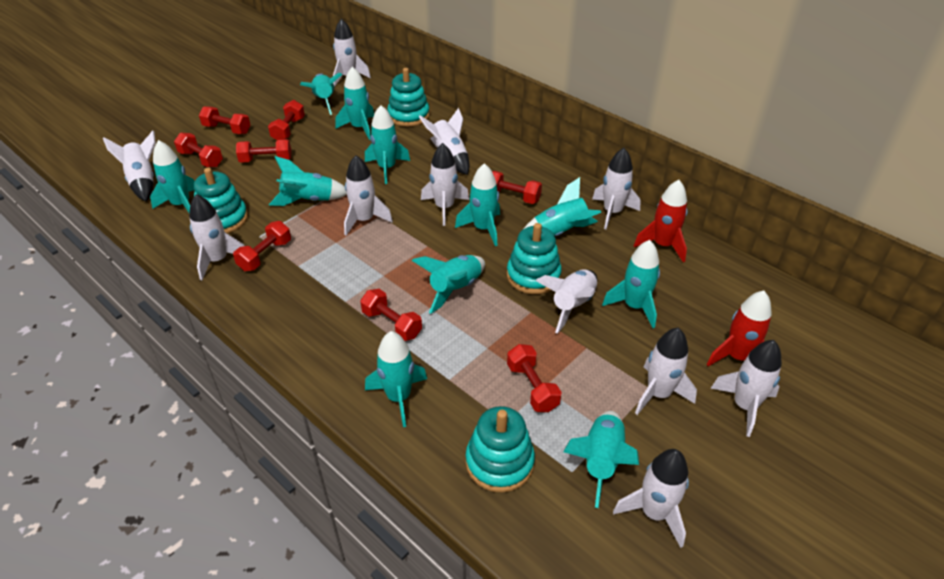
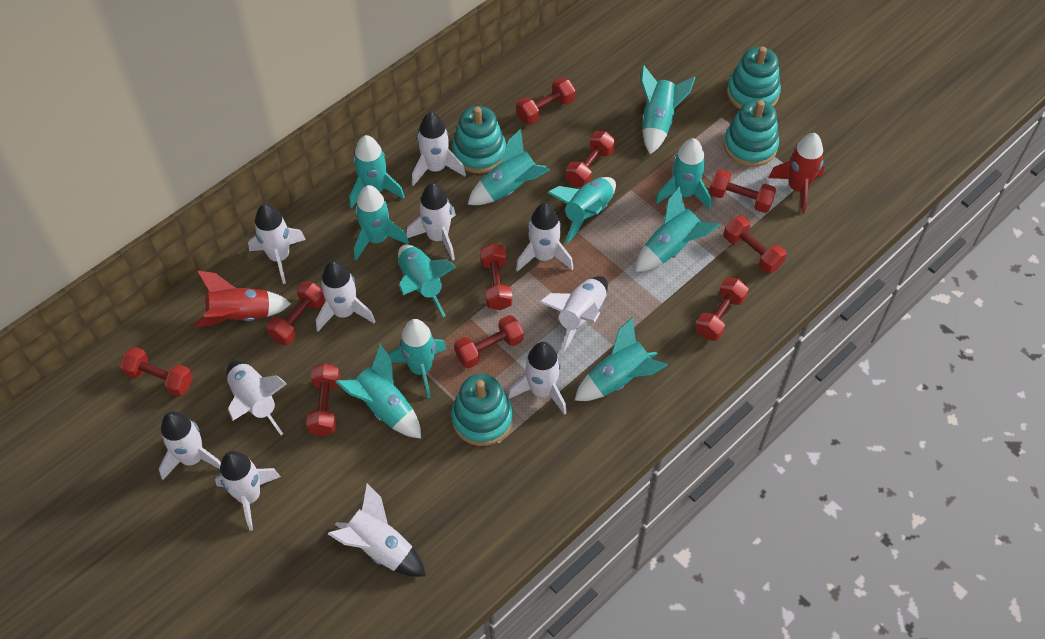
red dumbbell: [174,133,223,167] [199,106,250,134] [233,221,291,271] [236,139,291,163] [268,100,305,140] [360,289,422,341] [492,171,542,204] [507,344,561,412] = 8 -> [120,347,193,397] [266,281,326,345] [306,363,340,436] [454,315,524,368] [480,243,512,310] [516,77,575,125] [566,131,615,187] [696,277,749,341] [709,169,776,213] [723,216,787,273] = 10

